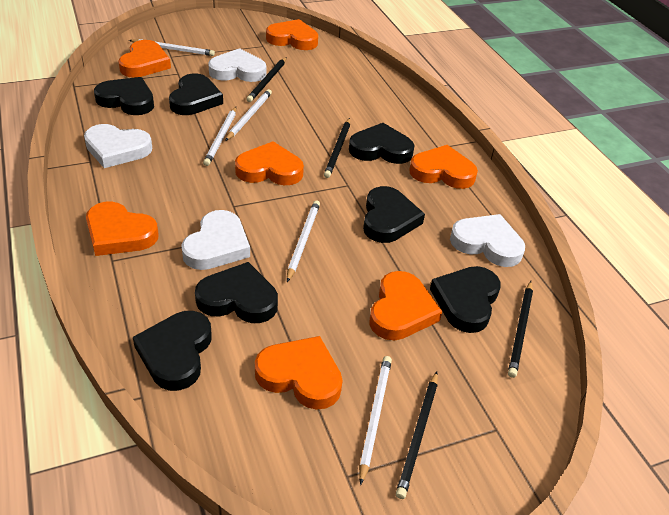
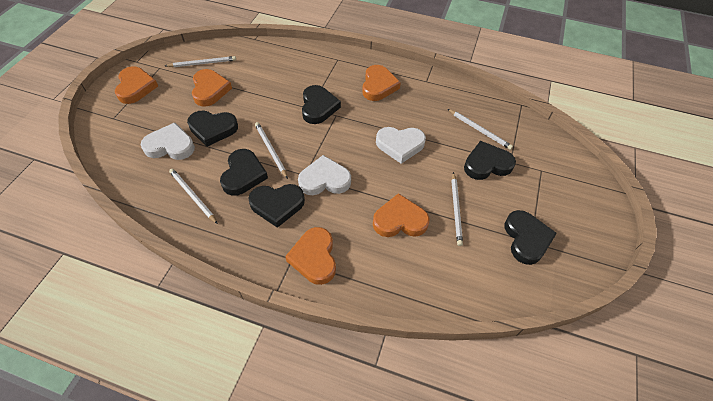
black heart: [94,77,154,115] [133,311,212,391] [169,73,223,115] [195,262,278,323] [349,123,415,164] [363,186,425,243] [430,266,501,333] = 7 -> [187,111,238,147] [220,149,268,196] [248,184,305,228] [302,85,341,124] [464,141,516,180] [504,210,557,265] = 6
black pencil: [247,57,287,102] [324,118,350,178] [396,372,438,499] [508,281,533,378] = 4 -> none = 0
orange heart: [86,201,159,256] [118,40,171,78] [235,141,304,185] [255,336,343,410] [266,19,318,50] [369,271,442,340] [409,145,478,189] = 7 -> [115,66,158,104] [192,69,232,106] [285,227,336,285] [362,65,401,101] [373,193,430,237] = 5
white heart: [84,124,152,168] [181,210,250,270] [208,48,266,82] [450,214,525,267] = 4 -> [141,123,195,160] [298,155,351,195] [376,127,426,164] = 3

